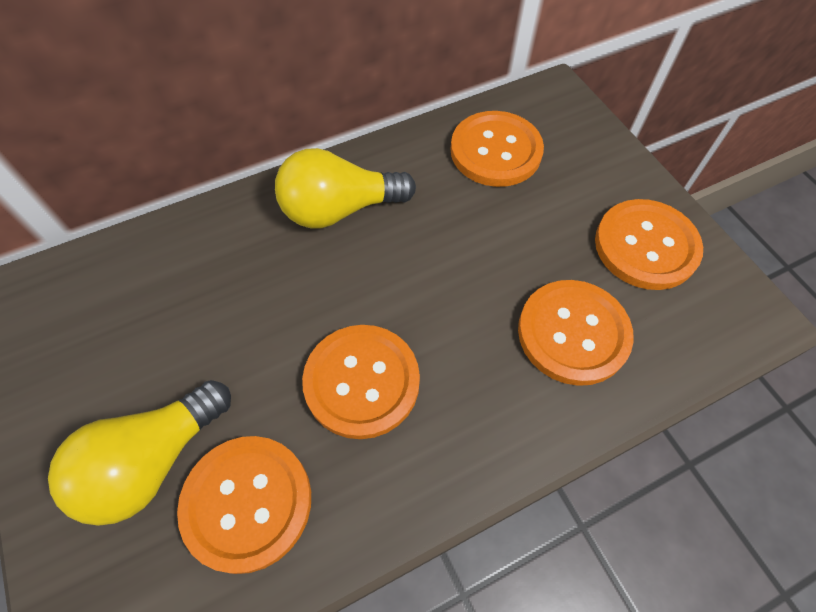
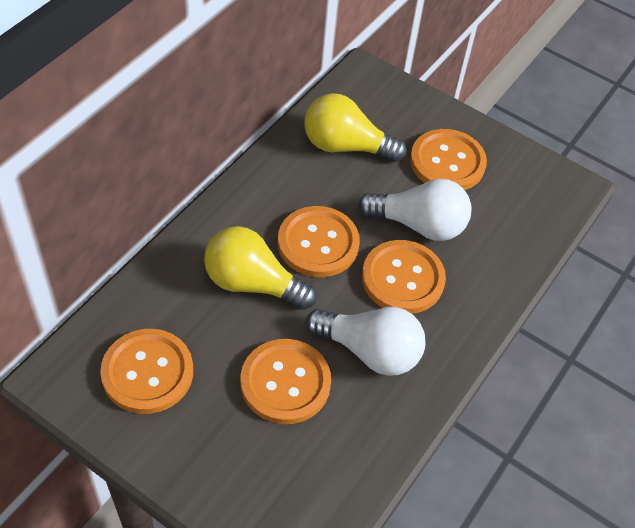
white light bulb: none = 0 -> [306,307,426,376] [358,179,471,241] = 2

